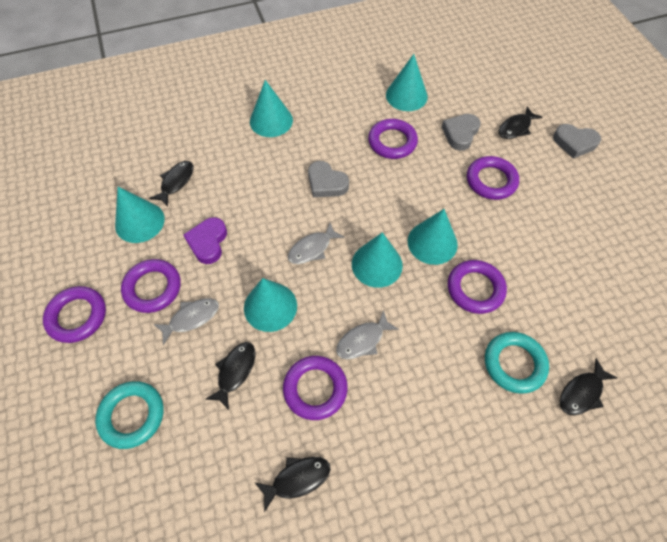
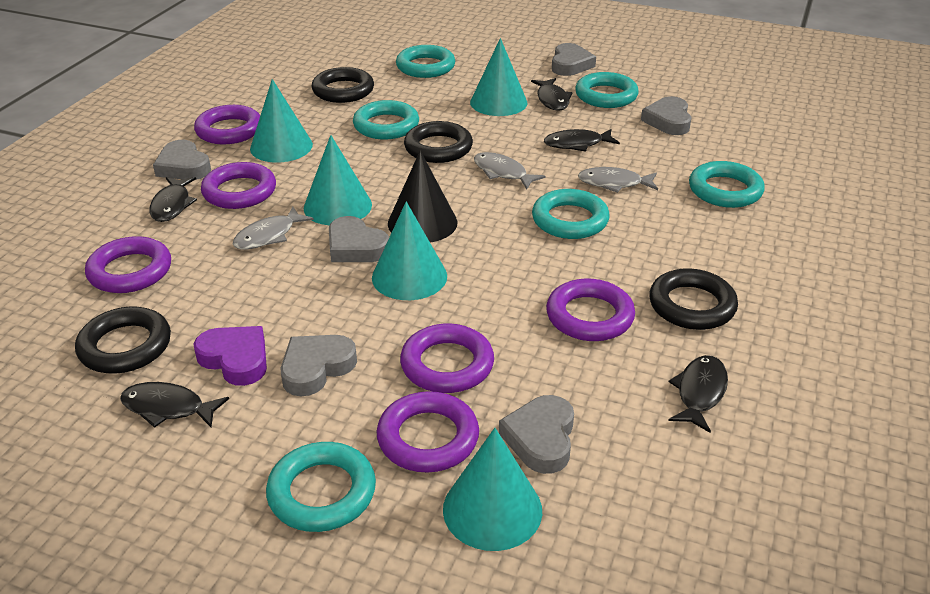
black cone: none = 0 -> [388,151,457,243] = 1
black ring: none = 0 -> [75,307,171,374] [312,67,374,103] [404,121,473,163] [649,268,738,330] = 4
grey heart: [308,161,349,197] [442,114,481,151] [553,124,601,159] = 3 -> [153,140,211,180] [281,335,357,396] [329,216,389,262] [499,395,574,474] [552,43,596,76] [641,96,692,135] = 6
turquoise cone: [115,187,165,243] [244,278,297,332] [250,80,293,137] [352,232,403,288] [386,54,428,111] [408,209,458,265] = 6 -> [250,79,313,163] [303,135,372,225] [372,202,447,300] [443,428,542,551] [470,38,527,116] = 5
turquoise ring: [95,381,164,449] [485,332,549,394] = 2 -> [266,442,376,532] [353,100,419,140] [396,45,455,78] [532,189,610,239] [575,72,639,108] [689,161,765,208] = 6

